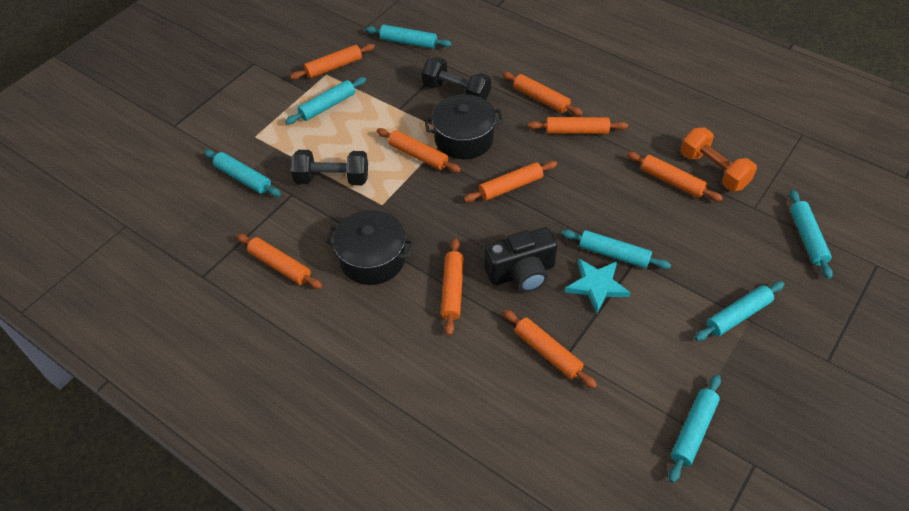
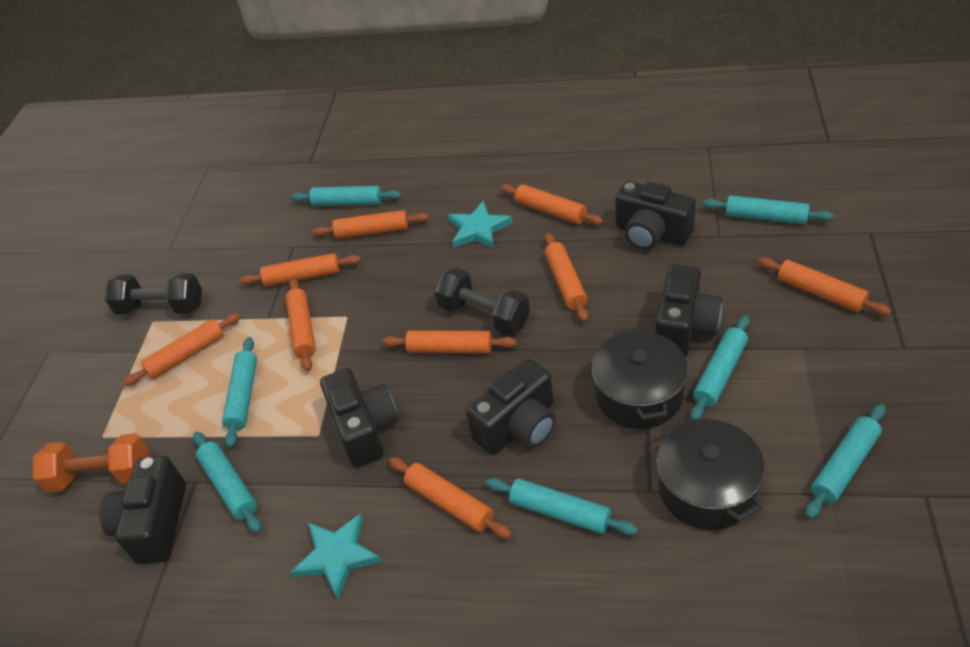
black camera: [484,227,557,292] = 1 -> [100,456,186,564] [320,368,398,468] [466,359,556,455] [615,181,696,250] [655,264,722,357] = 5
turquoise star: [565,258,631,314] = 1 -> [291,513,382,599] [448,200,513,249] = 2

